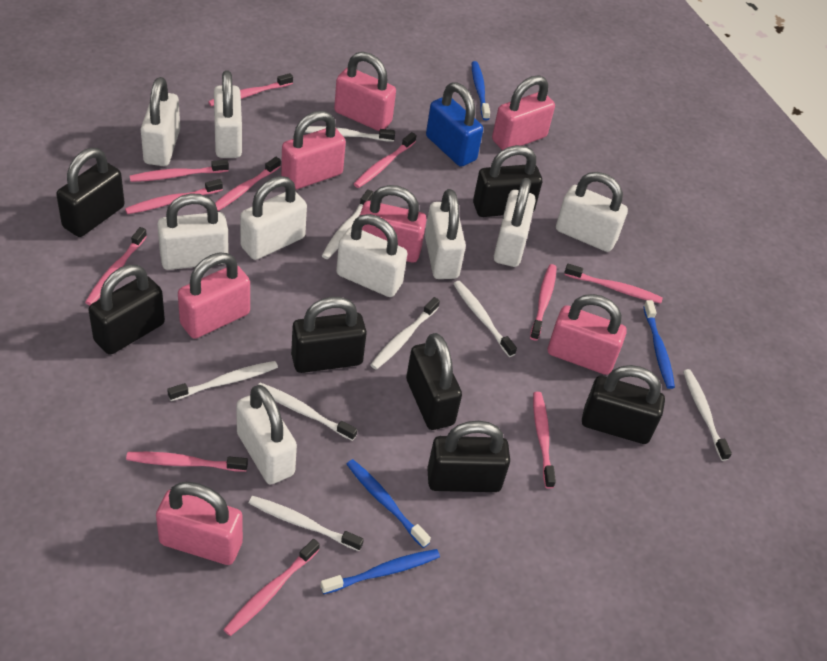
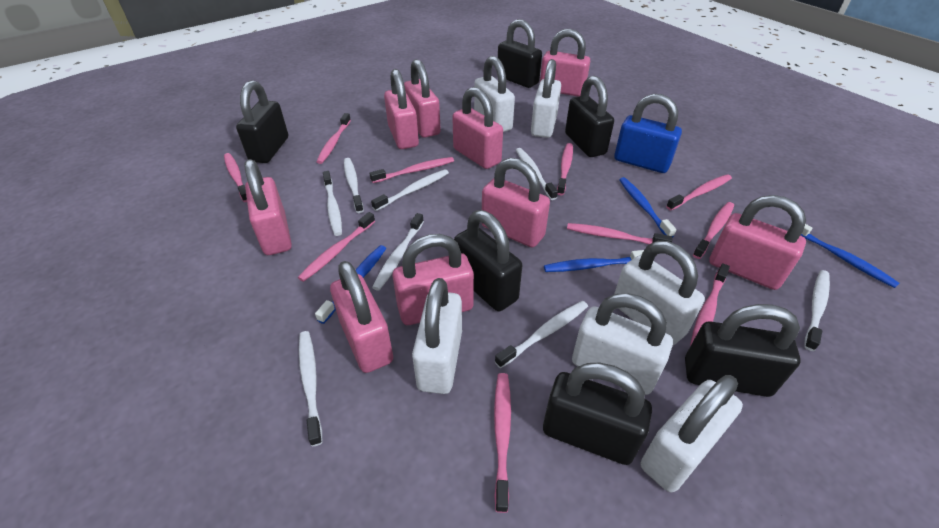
black padlock: [56,148,125,237] [89,265,165,355] [291,297,367,373] [406,333,462,430] [427,421,510,492] [473,145,542,217] [582,365,665,444] = 7 -> [236,80,288,163] [454,210,522,311] [498,19,542,88] [543,362,652,465] [565,76,614,157] [685,304,801,397] = 6
pink padlock: [156,482,243,565] [178,252,250,339] [281,111,346,190] [334,52,396,131] [360,185,427,263] [492,75,555,150] [548,294,627,375] = 7 -> [245,159,292,255] [330,261,393,373] [384,69,419,149] [392,234,474,325] [404,59,441,138] [452,87,503,169] [482,158,550,248] [540,29,590,97] [709,195,806,290] = 9
pink toothbrush: [85,227,147,305] [125,179,223,214] [126,452,248,472] [130,160,229,182] [208,73,293,106] [215,157,281,211] [223,539,320,636] [354,132,417,188] [530,264,557,341] [533,392,556,489] [564,264,663,304] = 11 -> [224,153,247,202] [298,212,375,282] [316,113,351,164] [370,157,454,183] [494,373,511,513] [557,143,573,196] [567,223,672,244] [666,174,732,210] [690,263,730,346] [693,202,734,259] = 10
white padlock: [141,77,180,166] [157,193,229,270] [214,70,242,158] [236,385,297,485] [240,176,307,260] [336,214,407,297] [425,189,466,279] [494,178,536,267] [556,172,628,252] = 9 -> [412,278,462,394] [474,56,515,132] [531,59,561,138] [572,293,673,395] [614,241,705,345] [641,375,743,492] = 6

